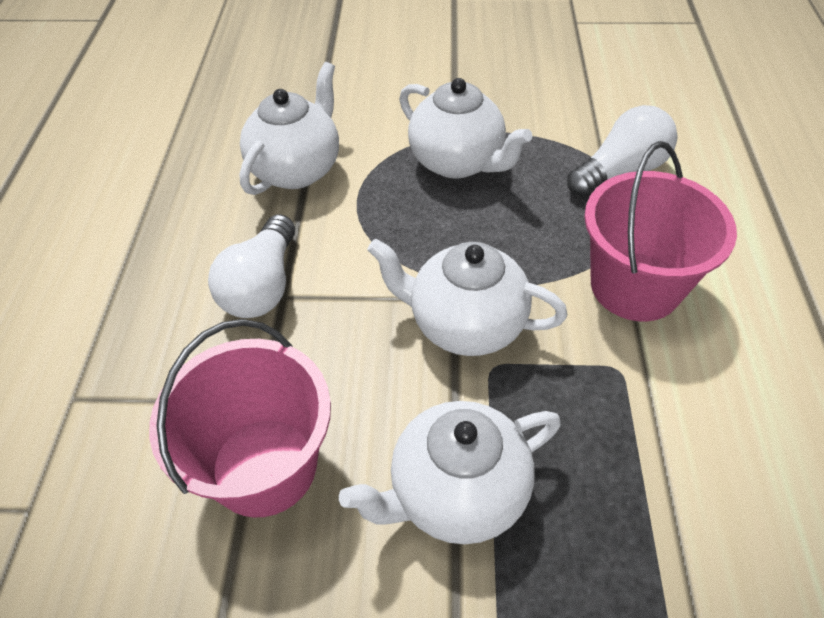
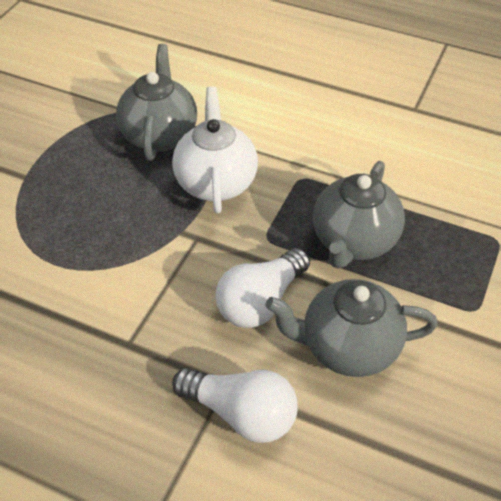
grey teapot: none = 0 -> [116,44,197,161] [265,279,438,377] [313,161,405,268] = 3
pink bucket: [149,319,331,518] [584,141,737,321] = 2 -> none = 0
white teapot: [239,62,339,195] [339,401,561,544] [367,239,567,356] [399,78,532,179] = 4 -> [172,87,258,213] = 1

